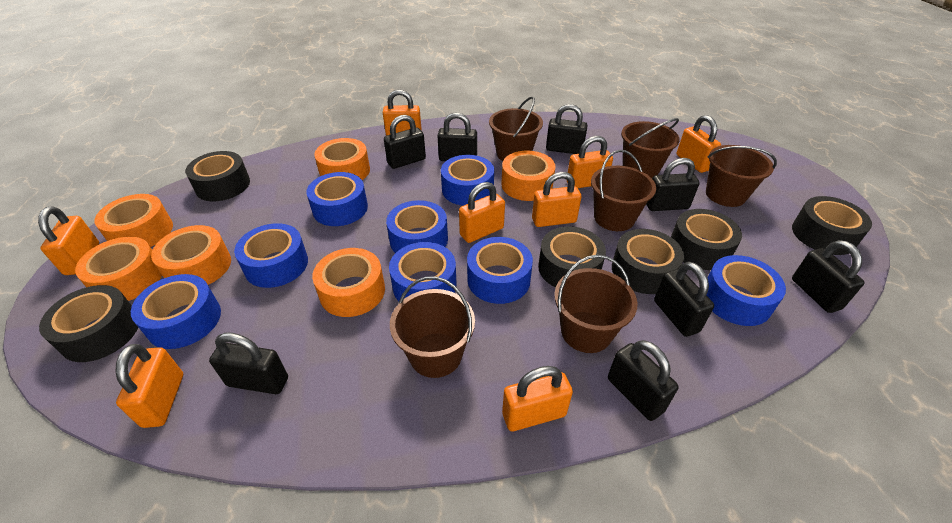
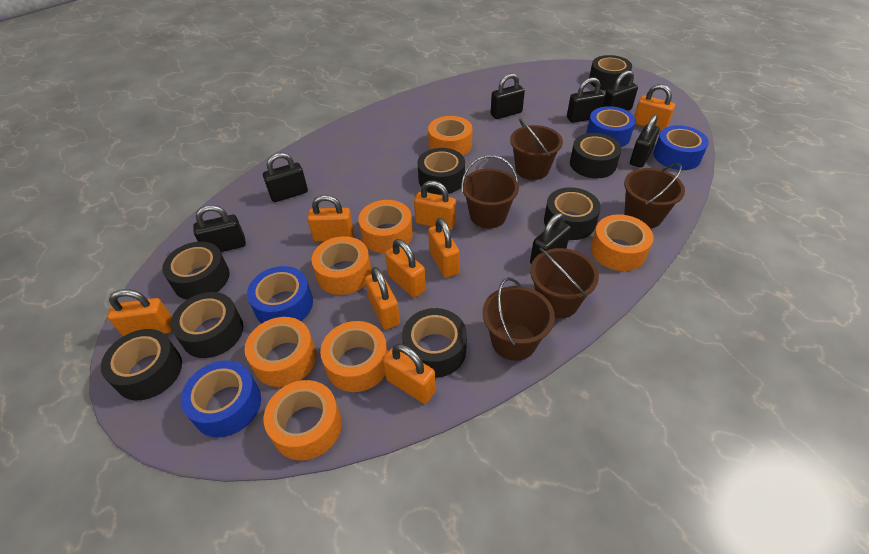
black padlock: [209,333,288,394] [384,115,426,169] [437,112,477,161] [546,104,588,154] [608,340,679,421] [646,158,700,211] [654,262,714,337] [792,240,865,313] = 8 -> [193,205,246,252] [263,152,308,202] [491,73,525,119] [530,213,571,264] [567,77,605,123] [603,70,638,111] [630,115,659,168] = 7
black tape: [39,285,138,362] [185,151,250,201] [538,226,606,287] [612,229,684,294] [671,209,742,270] [792,196,872,255] = 6 -> [101,329,182,400] [162,241,230,300] [171,292,243,358] [402,308,467,378] [417,148,465,195] [544,187,601,240] [570,133,622,178] [589,55,632,91] = 8
blue tape: [131,274,221,349] [234,223,308,288] [306,172,368,226] [386,200,448,253] [389,242,457,301] [441,155,494,206] [467,237,533,304] [706,255,786,326] = 8 -> [181,360,261,437] [247,266,313,324] [586,106,636,147] [653,125,709,170] = 4
brown bucket: [390,276,475,378] [489,97,543,161] [554,255,637,353] [591,150,656,231] [621,118,680,178] [706,145,777,207] = 6 -> [461,155,519,228] [482,277,555,361] [510,118,563,180] [530,247,599,318] [624,163,685,228] = 5
orange tape: [75,237,162,301] [94,194,173,247] [151,225,231,285] [312,248,385,317] [314,138,370,180] [501,151,555,201] = 6 -> [245,317,316,387] [264,380,342,461] [312,236,371,295] [320,321,388,392] [358,200,413,253] [428,116,472,156] [591,215,653,271] = 7

